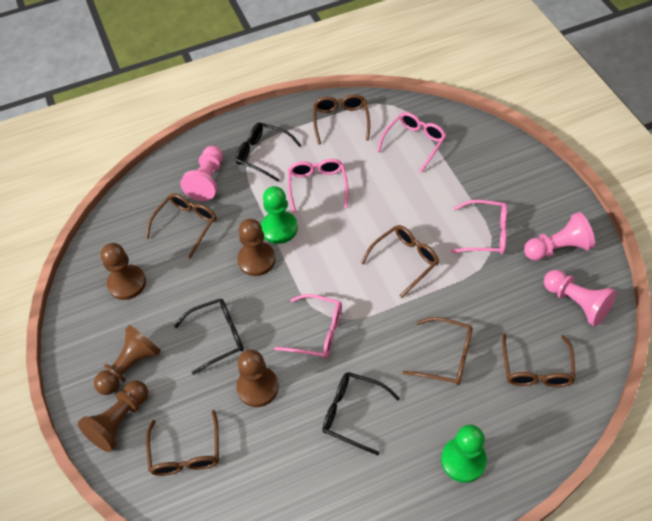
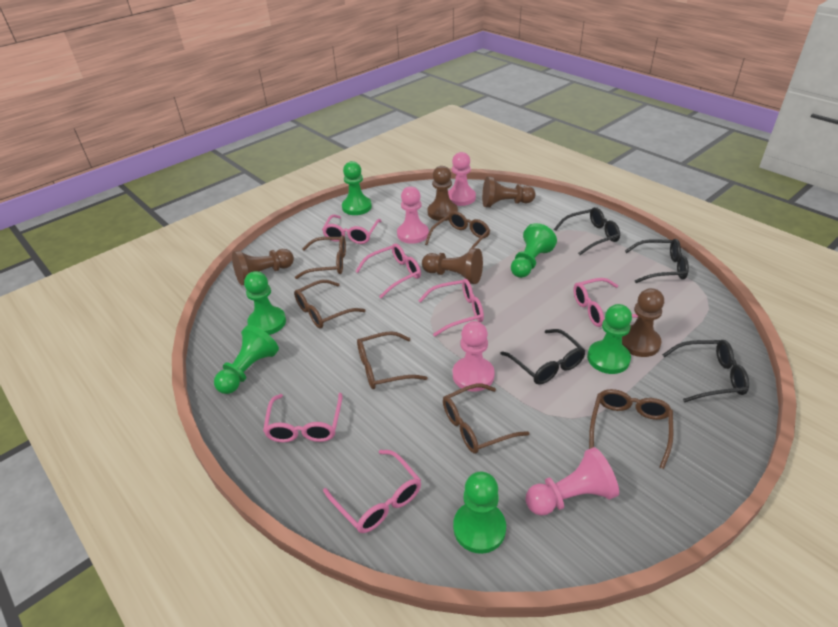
black glasses: [174,299,244,375] [236,122,302,182] [322,372,400,455] = 3 -> [500,329,586,384] [554,207,620,255] [625,239,689,283] [662,340,749,402] = 4
green pawn: [261,186,298,244] [441,425,487,483] = 2 -> [214,325,279,394] [244,271,286,335] [342,161,372,215] [453,472,506,554] [511,223,557,278] [587,304,632,374] = 6
pink glasses: [274,294,342,359] [288,159,348,214] [377,112,446,173] [451,200,507,254] = 4 -> [263,393,342,443] [322,215,382,244] [323,450,421,533] [355,243,421,298] [418,279,484,337] [573,278,638,327] = 6
pink pawn: [180,146,223,201] [524,212,595,261] [544,270,617,326] = 3 -> [397,186,429,244] [448,152,476,206] [453,321,495,391] [526,447,619,516] = 4

